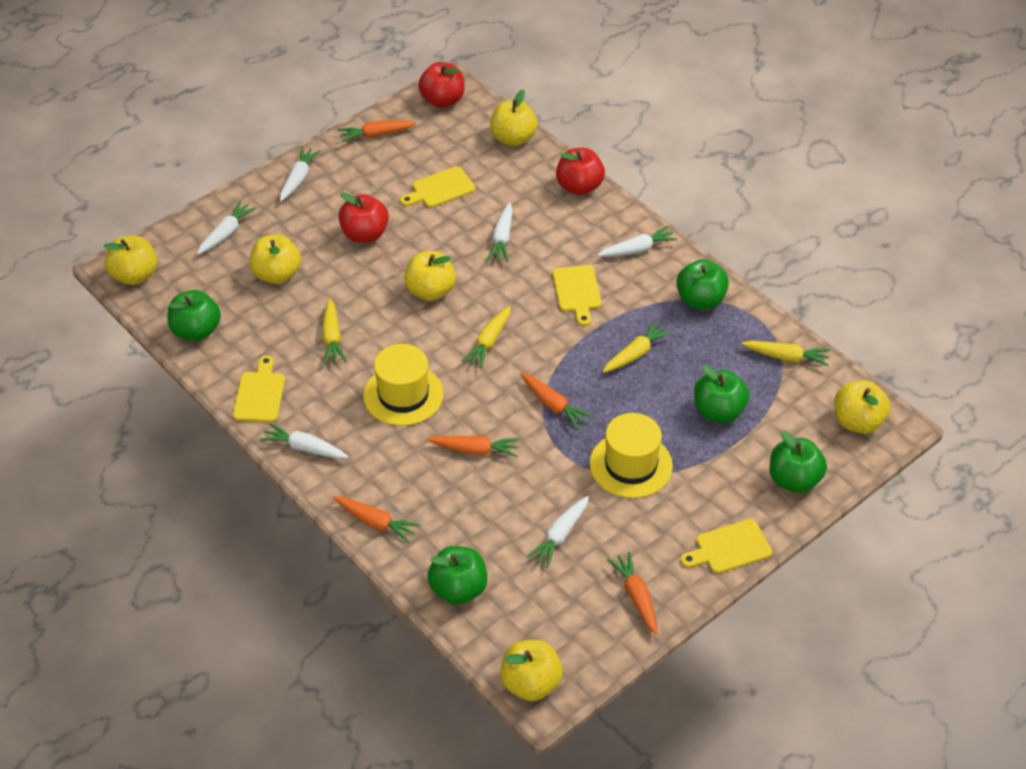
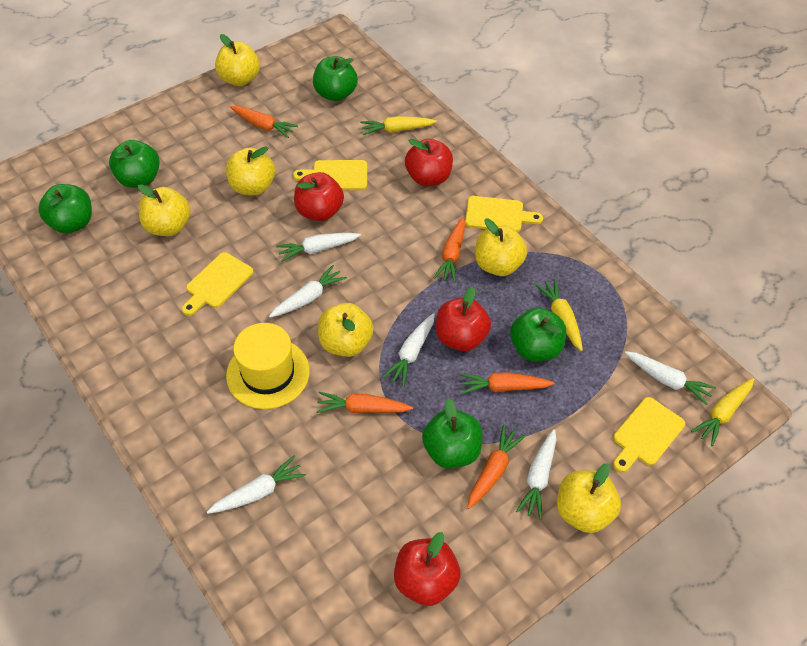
red apple: [338,193,389,243] [418,62,465,108] [556,148,605,195] = 3 -> [294,172,344,221] [394,532,461,606] [405,139,453,186] [436,287,491,351] = 4
yellow carrot: [322,298,347,364] [461,306,511,368] [603,321,672,373] [742,341,830,366] = 4 -> [360,116,437,135] [535,279,583,351] [691,378,754,446] = 3
yellow hat: [363,344,444,426] [590,413,673,498] = 2 -> [226,323,310,409] = 1

